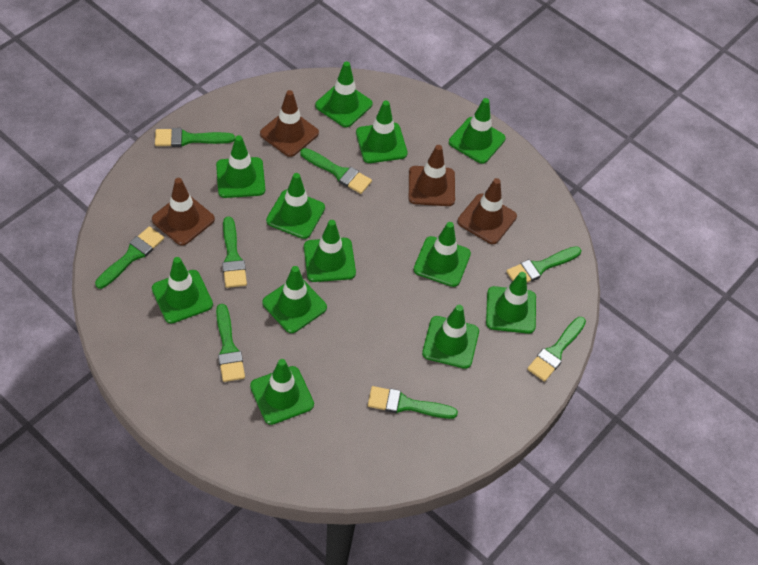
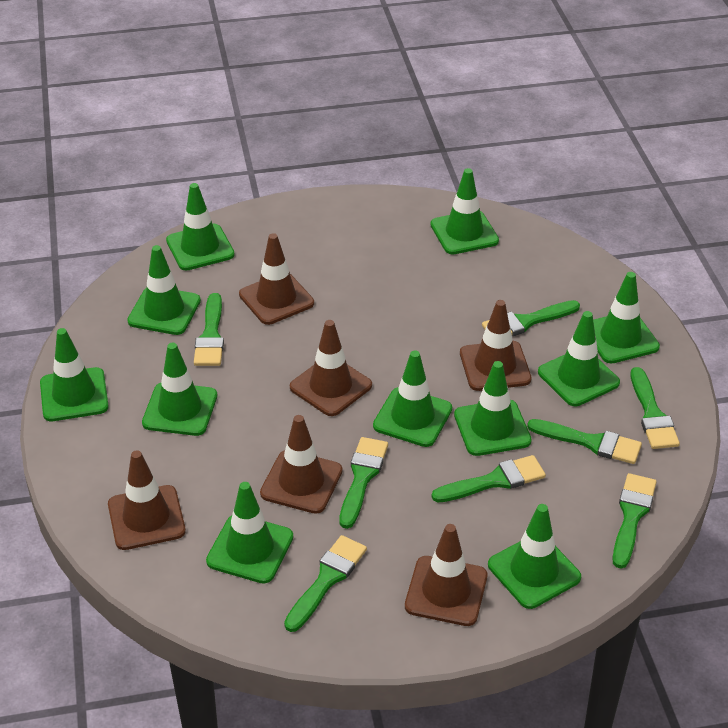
brown traffic cone: [152,178,215,246] [260,90,319,157] [409,145,455,206] [458,178,517,244] = 4 -> [108,450,186,550] [239,233,314,325] [260,415,342,514] [290,320,372,416] [405,524,487,626] [460,300,532,391] = 6
green traffic cone: [152,257,213,324] [216,135,265,198] [250,359,314,425] [262,266,327,333] [266,173,325,239] [304,220,356,282] [315,61,373,127] [356,101,408,163] [414,222,471,287] [422,305,479,369] [449,98,506,164] [486,272,536,334] = 12 -> [40,328,109,421] [127,245,201,335] [142,343,217,436] [166,183,235,270] [206,482,293,584] [373,350,452,447] [430,168,499,254] [454,361,532,456] [488,504,581,609] [538,311,620,406] [593,272,660,363] = 11

